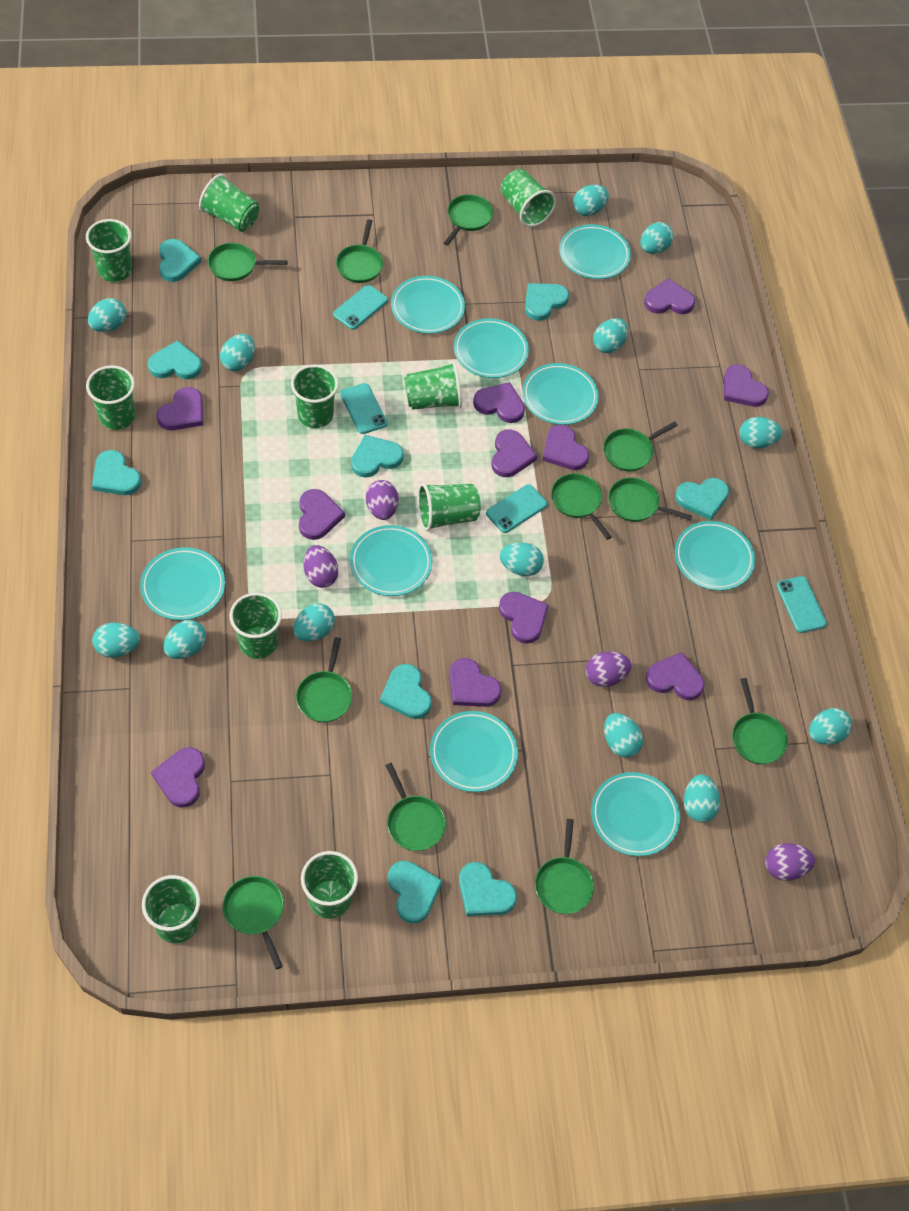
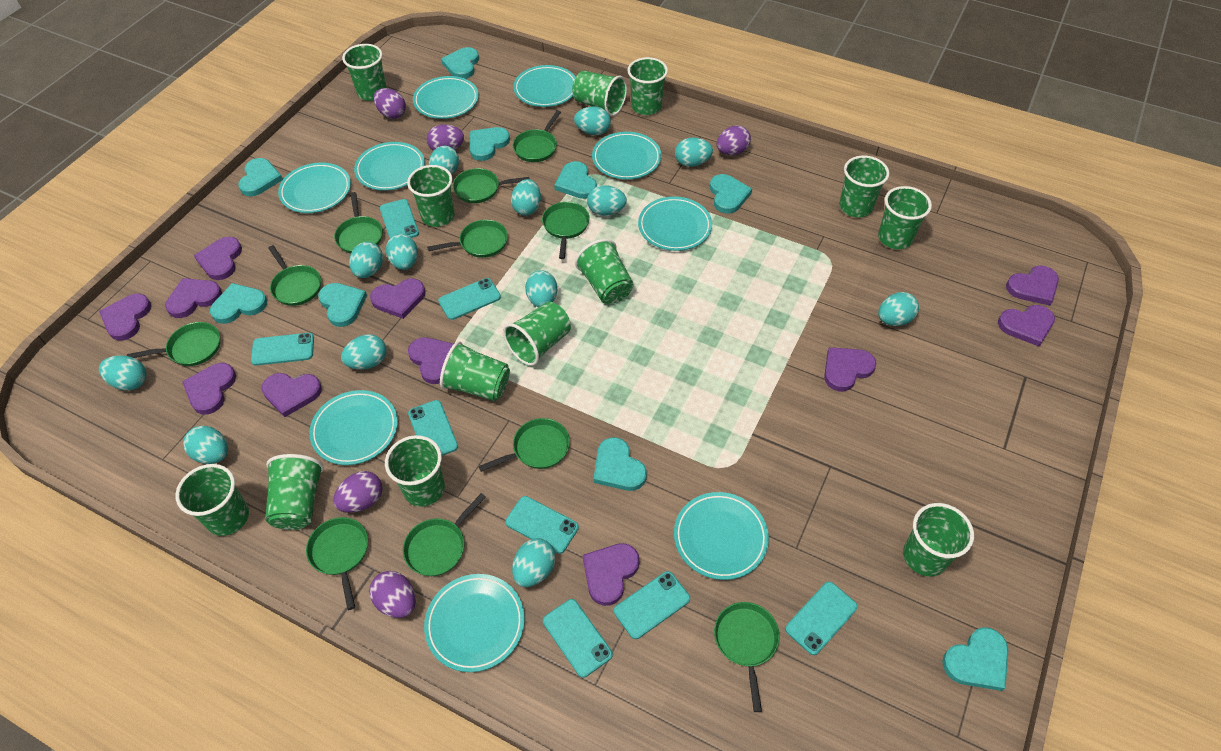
green cup: [86,219,132,282] [86,365,135,430] [142,875,200,943] [199,174,259,232] [229,592,282,659] [291,364,339,428] [301,851,358,919] [404,362,462,410] [417,483,481,531] [501,169,556,227] = 10 -> [175,464,249,536] [265,454,324,530] [342,44,387,101] [385,435,445,507] [407,165,455,227] [440,341,510,401] [503,302,571,366] [572,70,627,116] [575,239,634,304] [627,57,668,115] [839,155,889,217] [878,186,932,249] [903,503,974,576] = 13
purple egg: [303,545,339,588] [366,480,399,520] [586,651,631,687] [765,843,815,881] = 4 -> [333,471,382,513] [369,571,416,618] [374,88,406,119] [426,124,464,151] [717,125,751,155] = 5
turquoise phone: [333,285,388,330] [340,383,388,434] [486,484,548,533] [776,576,827,633] = 4 -> [251,333,314,366] [380,199,419,238] [408,400,458,456] [438,278,501,320] [505,496,579,554] [543,599,613,678] [614,571,690,639] [785,582,858,655] = 8

